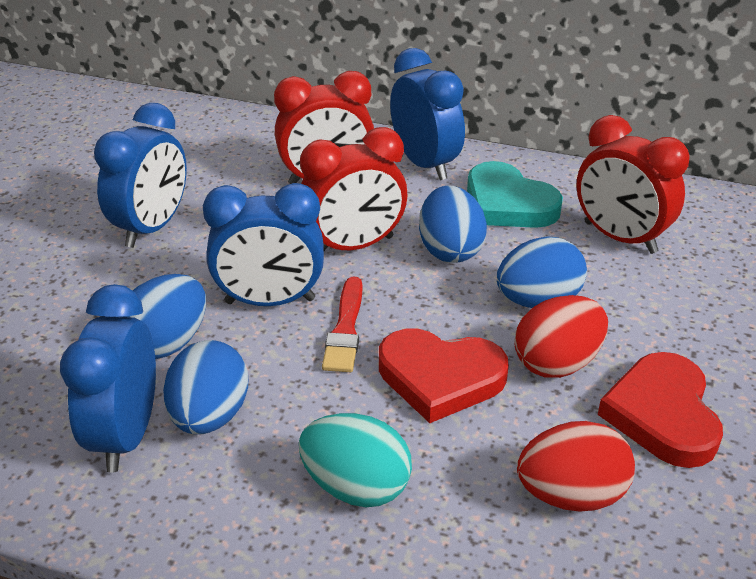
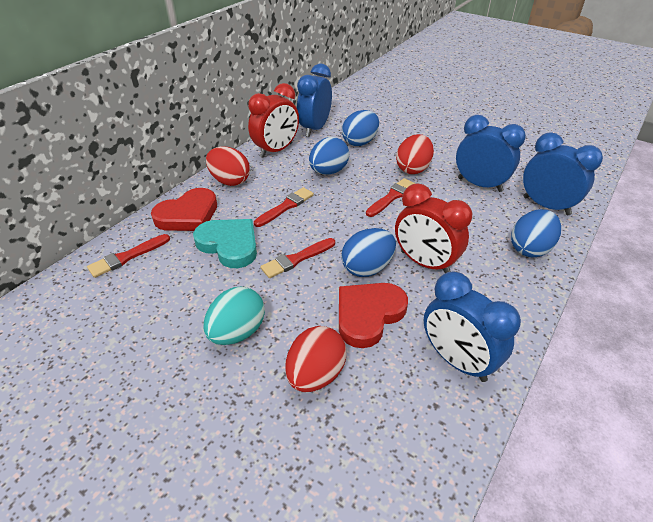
red brush: [322,277,363,372] = 1 -> [87,234,170,278] [254,187,314,227] [260,238,335,278] [366,178,416,217] = 4
red clock: [274,71,374,184] [300,127,407,251] [576,115,690,254] = 3 -> [248,83,299,158] [395,184,472,273] = 2
red egg: [514,295,608,378] [517,421,635,512] = 2 -> [206,147,250,186] [285,326,346,392] [396,134,434,174] = 3

